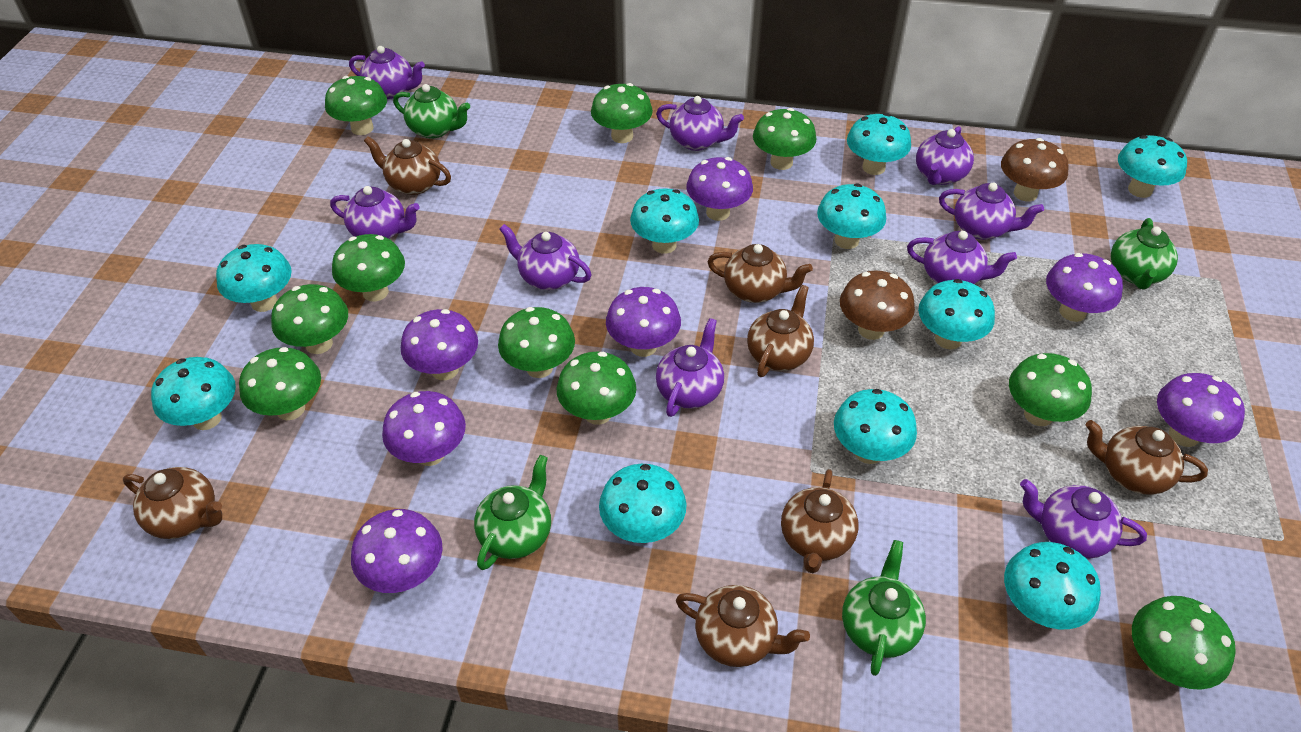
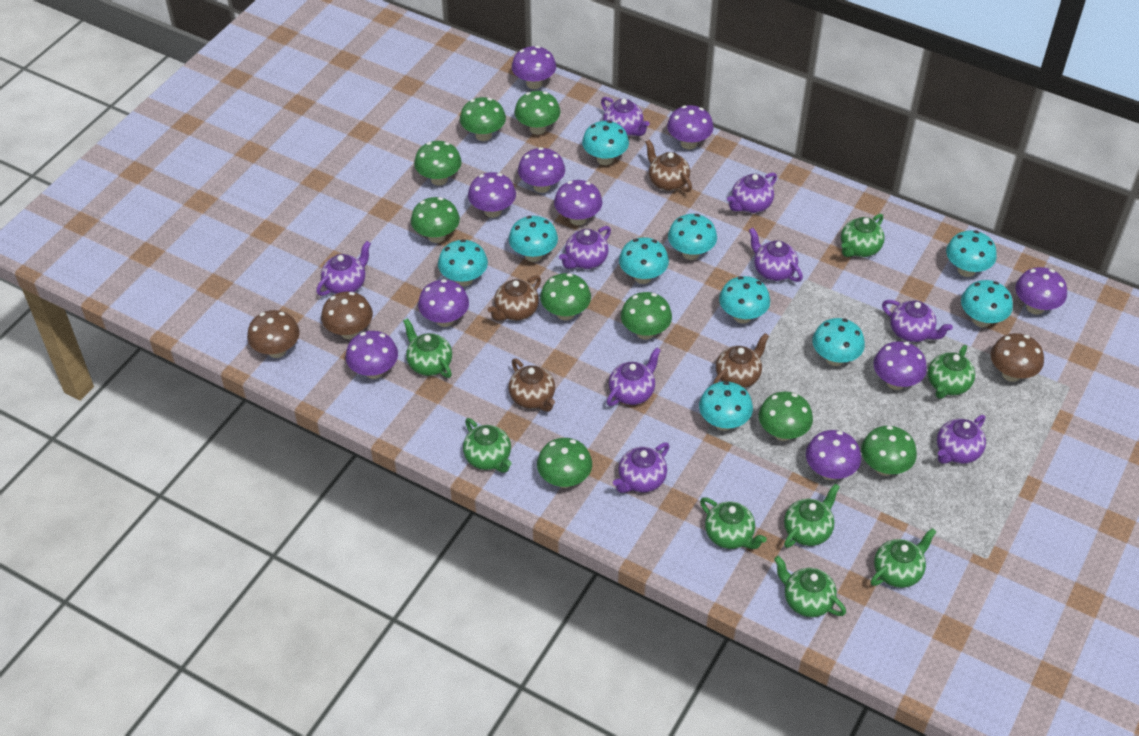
brown mushroom: [840,271,915,340] [1001,138,1069,202] = 2 -> [247,310,300,358] [321,292,373,339] [991,333,1044,382] = 3
brown teapot: [123,467,222,539] [364,136,451,195] [676,585,810,667] [707,244,813,303] [747,285,814,377] [781,469,858,573] [1085,420,1208,495] = 7 -> [488,275,541,321] [509,358,555,412] [645,140,692,192] [713,333,769,388] = 4
green mushroom: [239,347,321,420] [271,284,348,354] [325,76,387,135] [332,234,405,301] [498,307,575,378] [557,352,636,425] [591,83,653,143] [753,108,817,170] [1009,353,1092,426] [1132,596,1236,690] = 10 -> [411,197,460,243] [414,141,462,185] [460,97,506,141] [514,91,561,135] [537,438,592,488] [540,273,591,321] [621,292,672,340] [759,392,813,441] [861,426,917,476] = 9
green teapot: [393,84,470,139] [474,455,551,570] [842,540,926,676] [1111,218,1178,290] = 4 -> [403,318,452,378] [463,418,512,473] [700,497,767,549] [774,556,846,617] [784,484,840,548] [841,214,885,257] [870,528,936,588] [928,345,975,399] = 8
purple mushroom: [351,509,443,593] [382,391,466,466] [401,309,478,380] [606,287,681,357] [686,157,753,221] [1046,253,1123,322] [1157,373,1245,447] = 7 -> [346,331,398,379] [418,279,469,327] [468,172,516,218] [511,46,556,89] [518,147,565,193] [554,180,602,225] [667,105,714,149] [806,430,861,480] [874,341,927,390] [1015,267,1067,314] = 10

